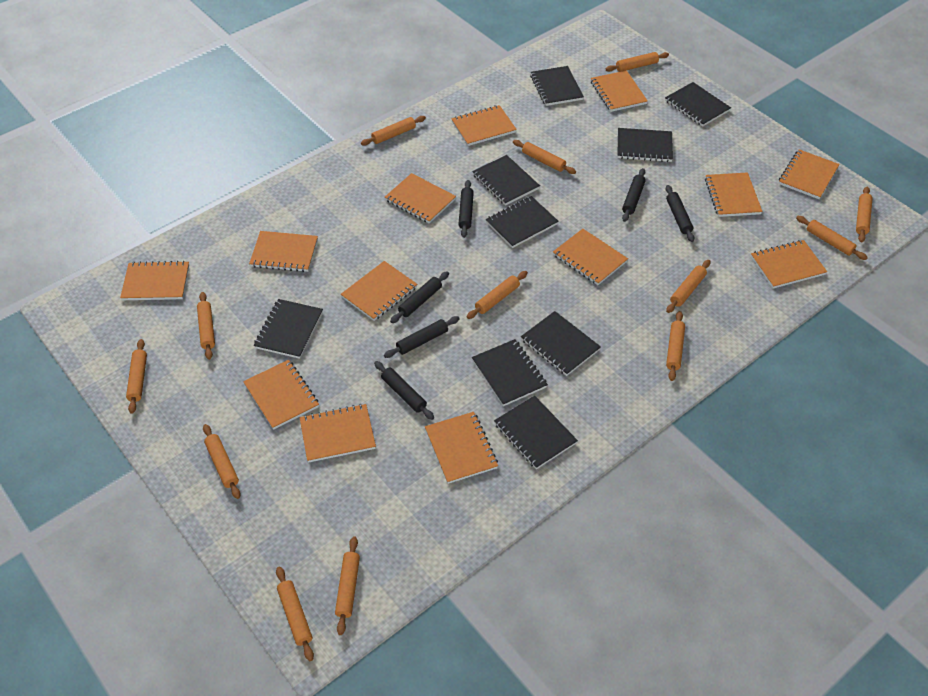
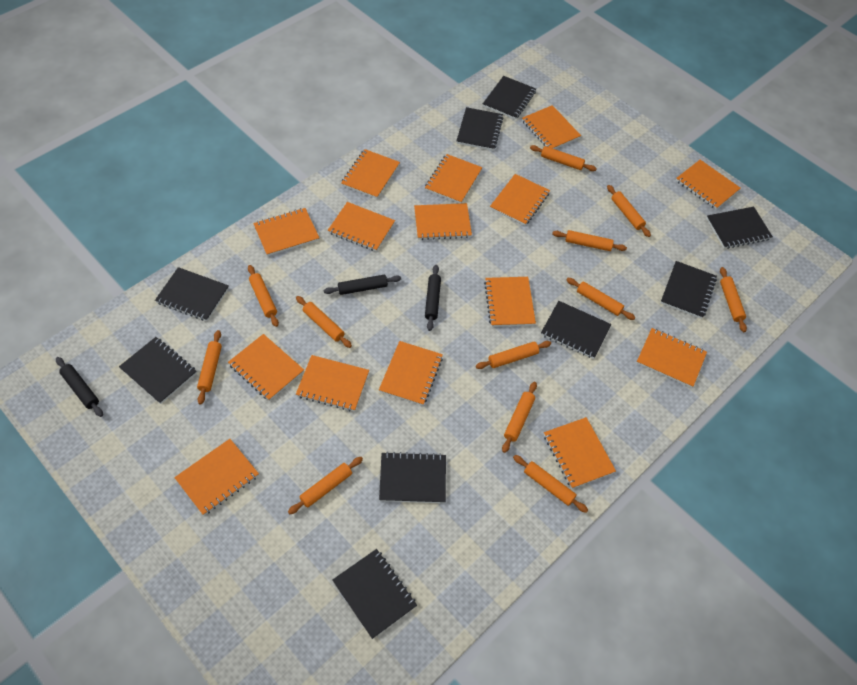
black rolling pin: [374,361,434,420] [384,316,460,358] [390,271,449,323] [458,180,474,238] [622,168,646,222] [666,185,694,242] = 6 -> [56,357,103,417] [324,275,401,295] [425,265,441,331] = 3
orange notebook: [120,261,189,300] [243,360,319,430] [249,231,318,272] [300,404,376,463] [341,261,417,321] [385,173,456,223] [425,412,498,484] [451,105,517,146] [553,229,628,285] [591,70,648,112] [705,172,762,217] [751,240,827,288] [779,149,840,199] = 13 -> [174,439,259,515] [228,334,304,401] [253,208,319,256] [296,355,369,411] [328,202,395,252] [341,149,400,199] [379,341,443,406] [414,203,472,240] [425,154,482,204] [484,277,536,327] [490,174,550,226] [522,105,581,149] [544,417,616,489] [637,328,707,388] [676,160,741,209] = 15
orange rolling pin: [126,339,147,414] [197,292,215,360] [203,424,241,499] [276,567,314,661] [335,536,360,635] [361,116,426,146] [467,271,528,319] [513,140,576,174] [606,52,669,72] [666,260,710,313] [666,311,685,381] [796,216,868,260] [856,187,873,242] = 13 -> [197,330,222,404] [248,265,279,327] [288,457,363,514] [296,296,352,348] [476,341,551,369] [502,382,537,453] [513,455,588,513] [530,145,597,171] [552,230,627,251] [567,278,635,320] [607,185,651,237] [720,267,747,332] = 12

